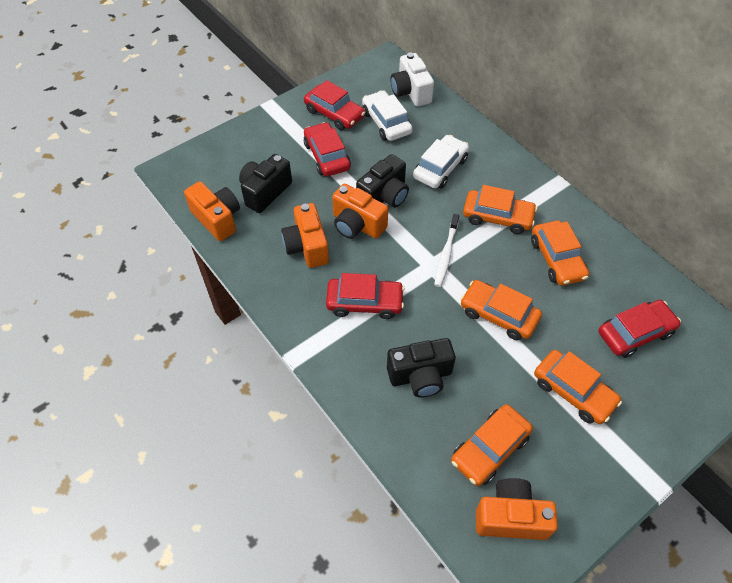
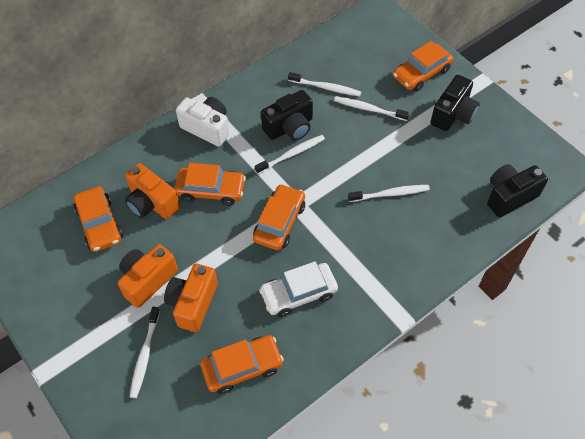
orange camera: [184,181,240,241] [281,203,329,268] [332,184,388,239] [476,478,558,540] = 4 -> [118,244,178,308] [125,163,180,219] [164,264,218,332] = 3
red car: [304,80,365,130] [304,122,351,177] [326,273,405,319] [598,300,681,358] = 4 -> none = 0
white car: [362,90,413,141] [413,135,469,189] = 2 -> [259,261,338,317] = 1
white toothbrush: [434,214,459,287] = 1 -> [130,307,160,398] [255,135,325,174] [288,72,361,96] [334,96,409,121] [348,185,430,202] = 5

